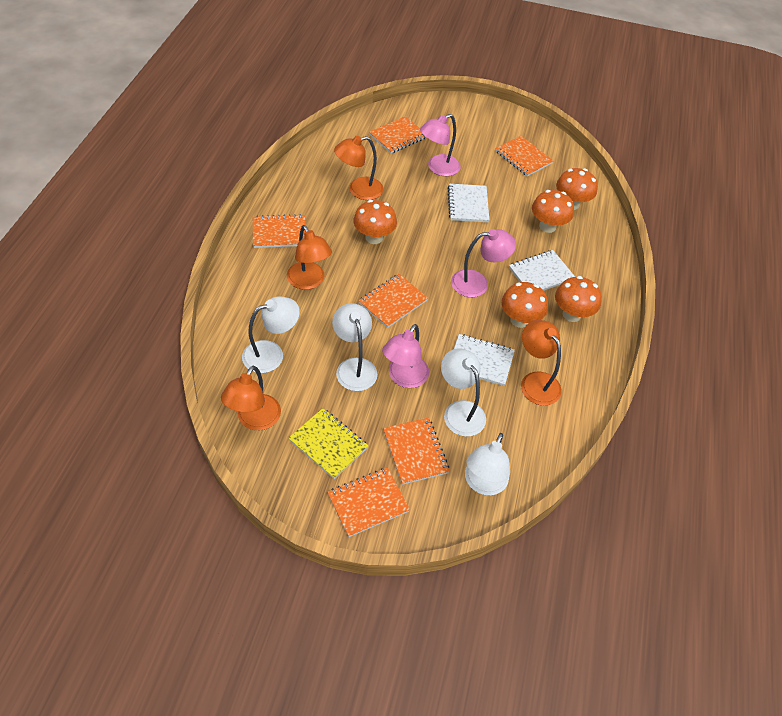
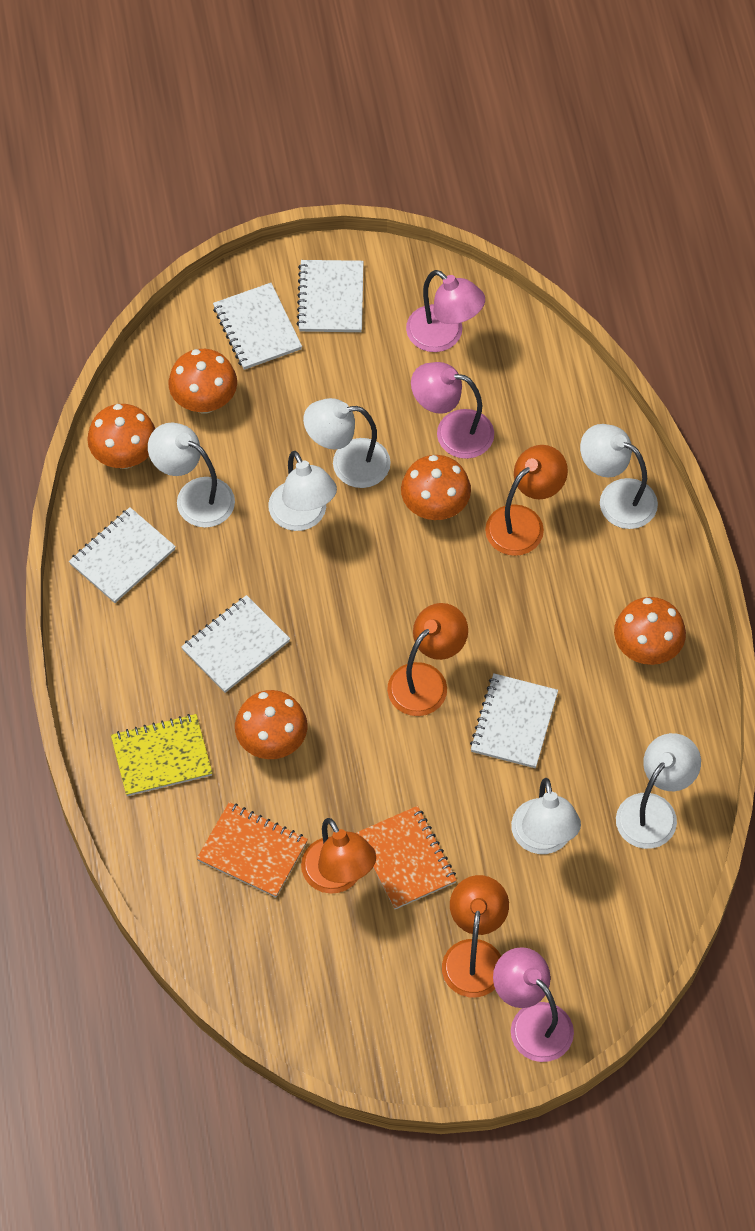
orange notebook: [253,214,306,248] [327,468,410,537] [358,274,428,328] [369,116,427,154] [383,418,450,485] [495,136,553,177] = 6 -> [197,802,308,897] [356,806,457,909] = 2
white lamp: [242,296,300,373] [332,303,377,391] [441,348,486,437] [465,433,510,495] = 4 -> [148,423,235,528] [268,451,337,531] [303,398,391,488] [511,778,581,854] [580,424,658,529] [616,733,701,849] = 6
white notebook: [448,184,489,222] [454,334,515,386] [509,250,575,291] = 3 -> [69,507,176,603] [181,595,290,693] [213,283,302,370] [297,260,363,332] [470,673,558,768] = 5

